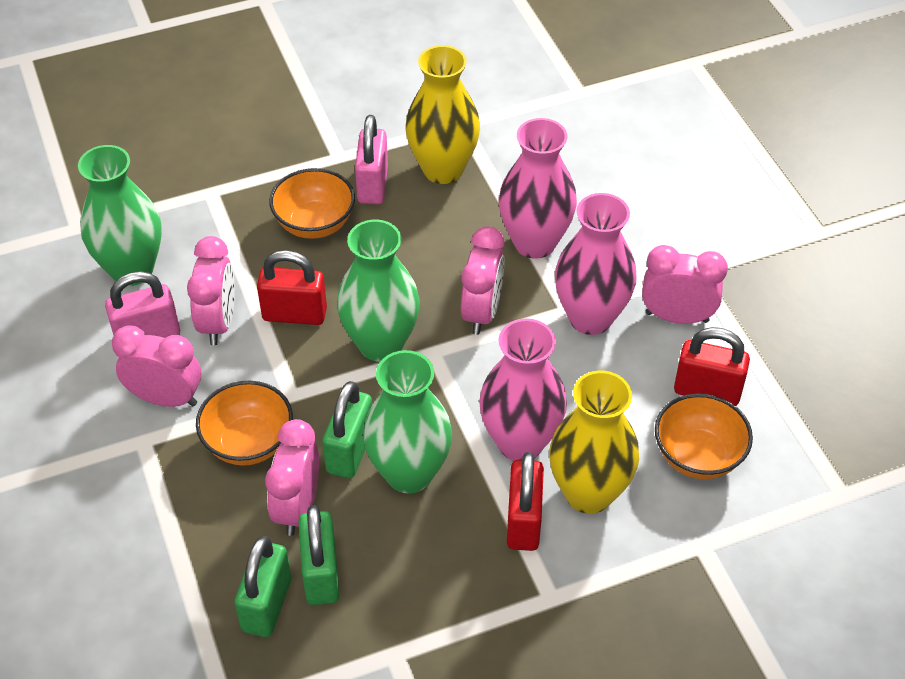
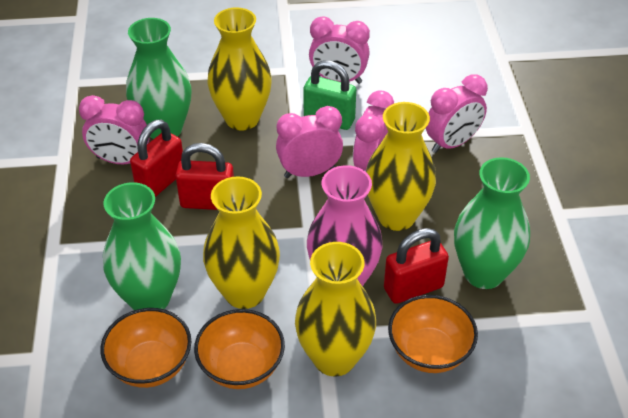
green padlock: [234,536,291,637] [298,505,339,605] [322,381,372,478] = 3 -> [303,60,356,130] = 1
pink padlock: [105,271,180,338] [355,115,388,204] = 2 -> none = 0
pink vase: [479,318,567,461] [499,118,577,259] [555,193,637,335] = 3 -> [307,165,382,286] = 1
yellow vase: [406,45,480,184] [549,370,639,514] = 2 -> [203,176,280,309] [207,7,272,131] [295,242,376,376] [366,102,436,231] = 4

